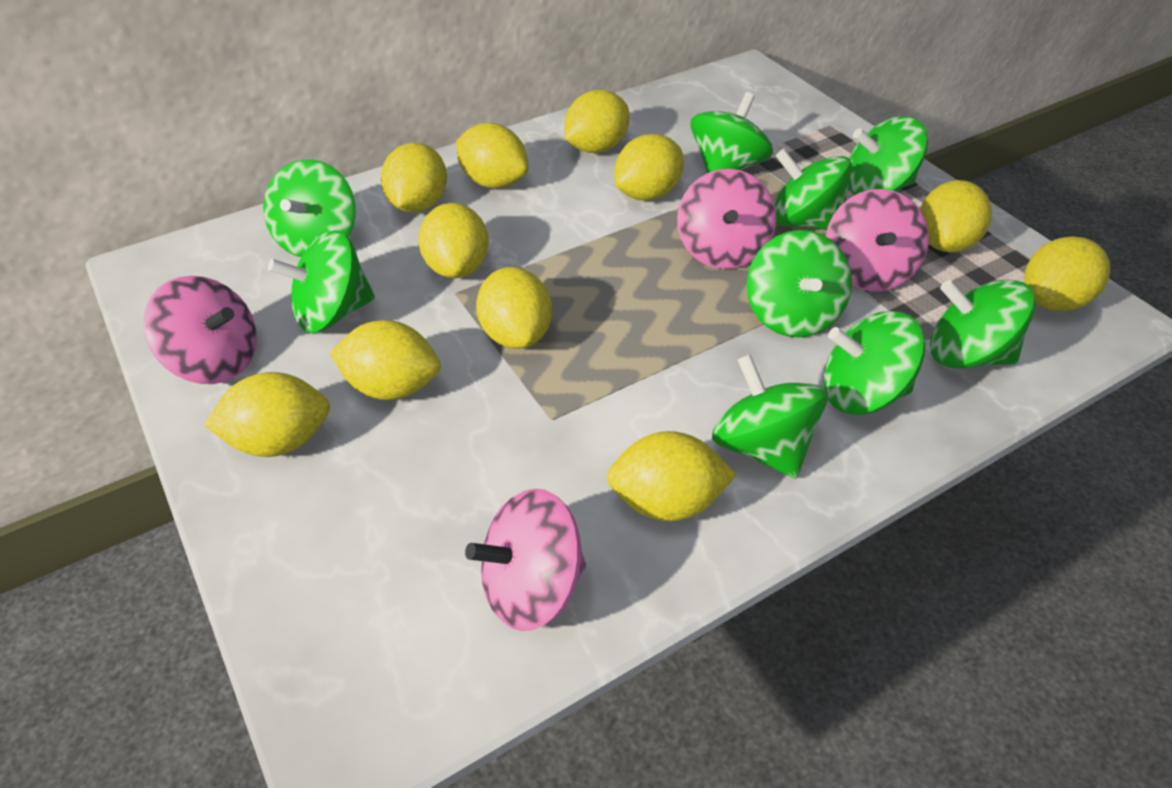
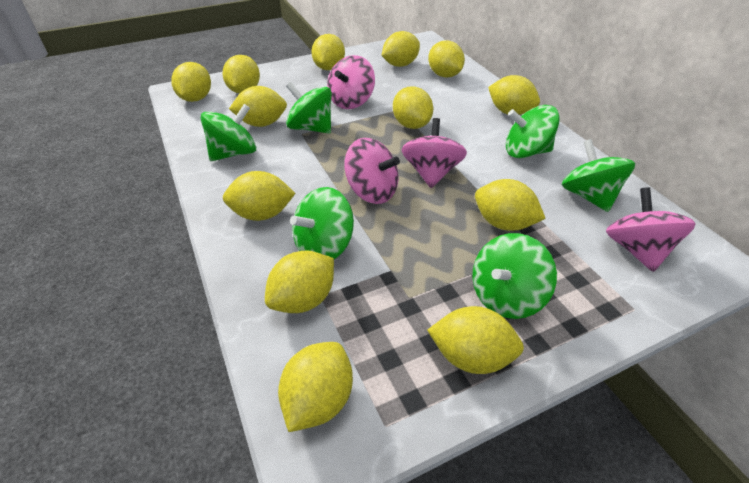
green spinning top: [263,160,356,257] [268,230,375,333] [690,92,773,173] [712,354,828,478] [747,230,852,337] [774,149,852,230] [823,311,926,415] [848,116,928,195] [930,279,1036,368] = 9 -> [201,104,256,161] [286,82,332,134] [290,187,354,259] [472,233,557,319] [506,105,560,158] [562,139,635,212] = 6
yellow lemon: [204,372,330,457] [329,320,441,400] [381,143,447,212] [418,203,489,278] [456,123,529,188] [476,267,552,349] [565,90,630,153] [606,431,736,521] [614,134,684,201] [920,180,992,253] [1024,236,1110,311] = 11 -> [171,62,211,102] [222,55,260,93] [223,171,296,221] [229,86,287,127] [265,250,334,313] [278,342,353,432] [311,34,345,70] [382,31,420,67] [393,86,433,129] [427,306,524,374] [428,40,465,78] [475,179,546,231] [488,75,540,115] = 13

